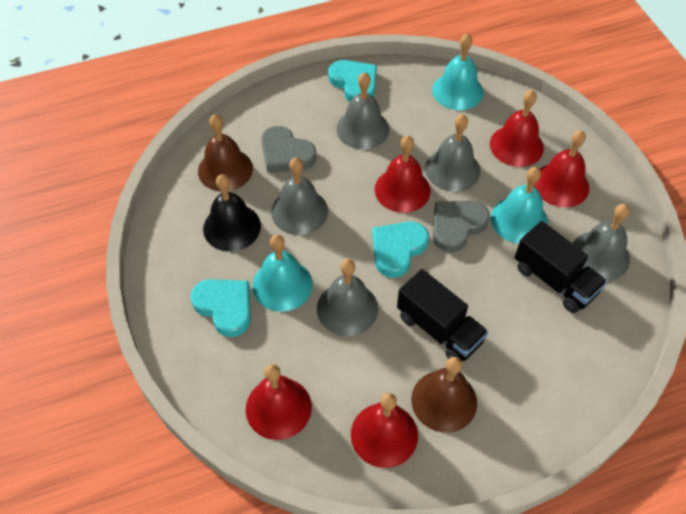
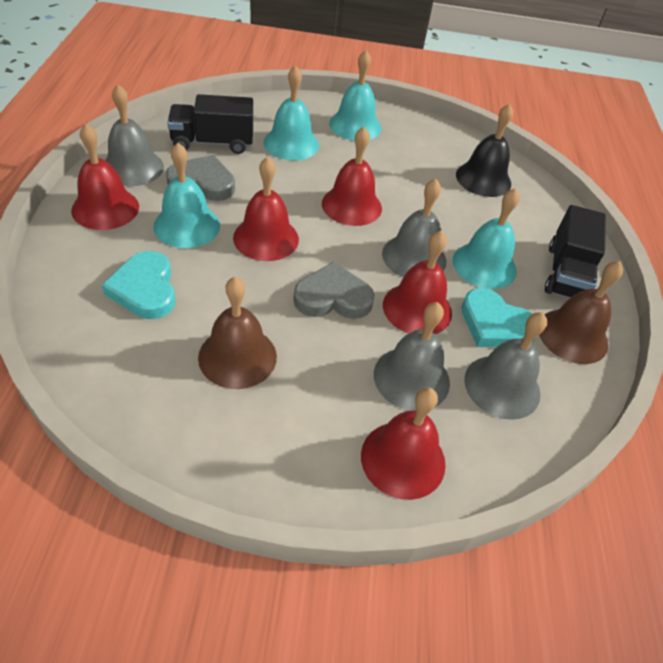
grey bell: [271,158,328,235] [317,259,378,336] [336,72,389,150] [425,114,480,192] [573,204,630,281] = 5 -> [105,84,164,186] [374,302,450,411] [382,179,446,277] [464,312,547,420] = 4
turquoise bell: [252,235,313,312] [432,33,484,110] [491,167,548,244] = 3 -> [153,143,220,248] [264,65,319,160] [329,50,381,141] [453,188,520,289] = 4
turquoise heart: [191,279,251,337] [329,60,377,102] [372,221,429,278] = 3 -> [102,251,175,319] [462,288,536,347] = 2

